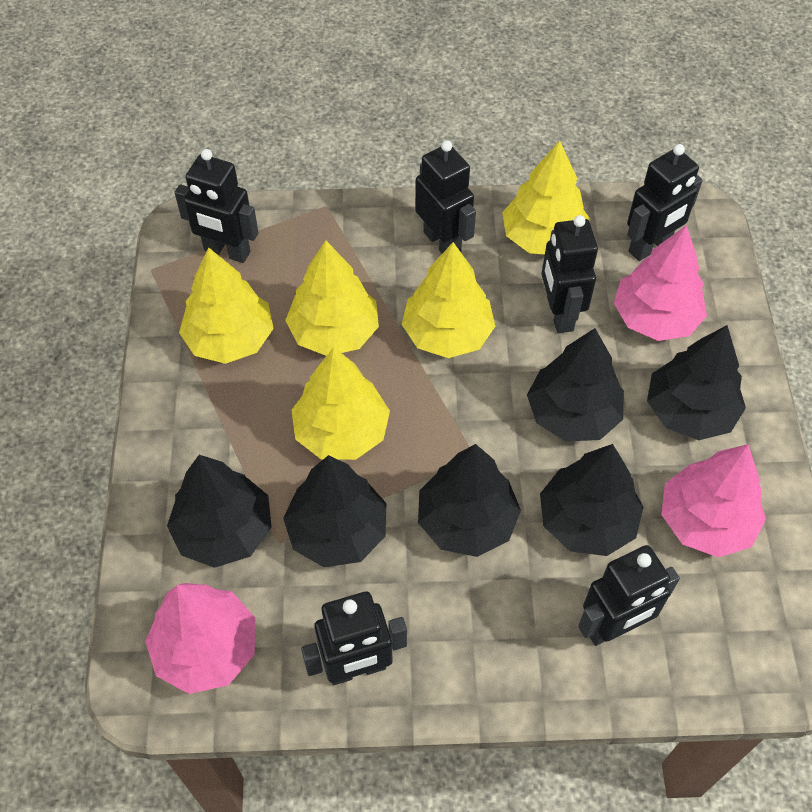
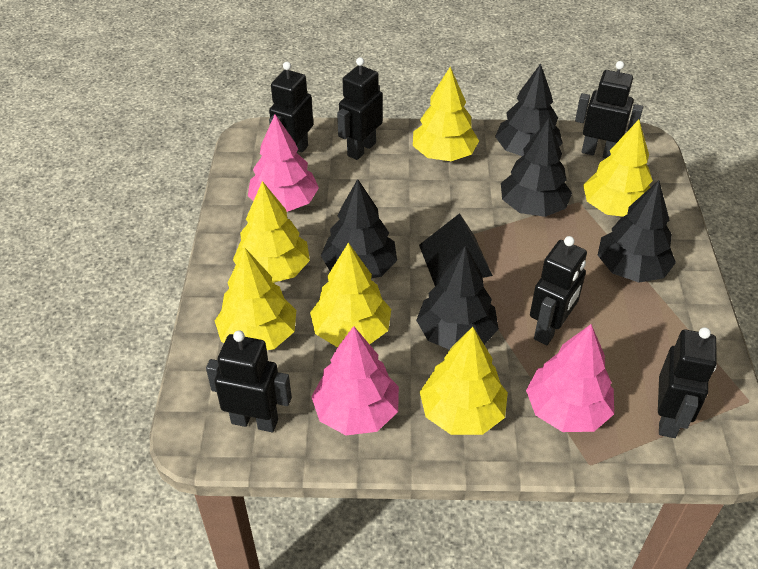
black pyramid: none = 0 -> [419,213,493,286] = 1
black tree: [167,455,272,568] [283,455,386,567] [418,444,521,557] [527,328,624,442] [540,444,643,556] [647,325,746,440] = 6 -> [321,179,397,279] [416,245,499,350] [495,63,563,156] [501,118,572,217] [598,180,676,283] = 5
yellow tree: [179,247,274,364] [285,240,379,356] [291,347,390,460] [402,242,496,358] [502,140,590,254] = 5 -> [215,247,296,350] [233,181,310,283] [310,243,391,347] [413,67,479,161] [420,327,508,435] [583,120,653,217] = 6

